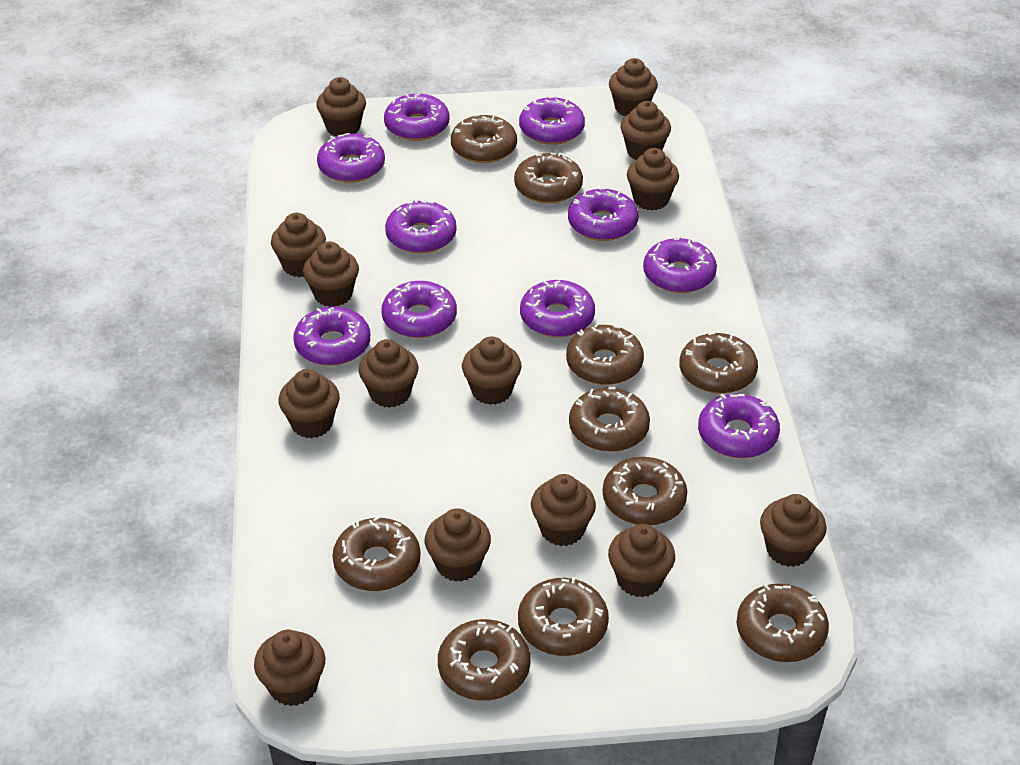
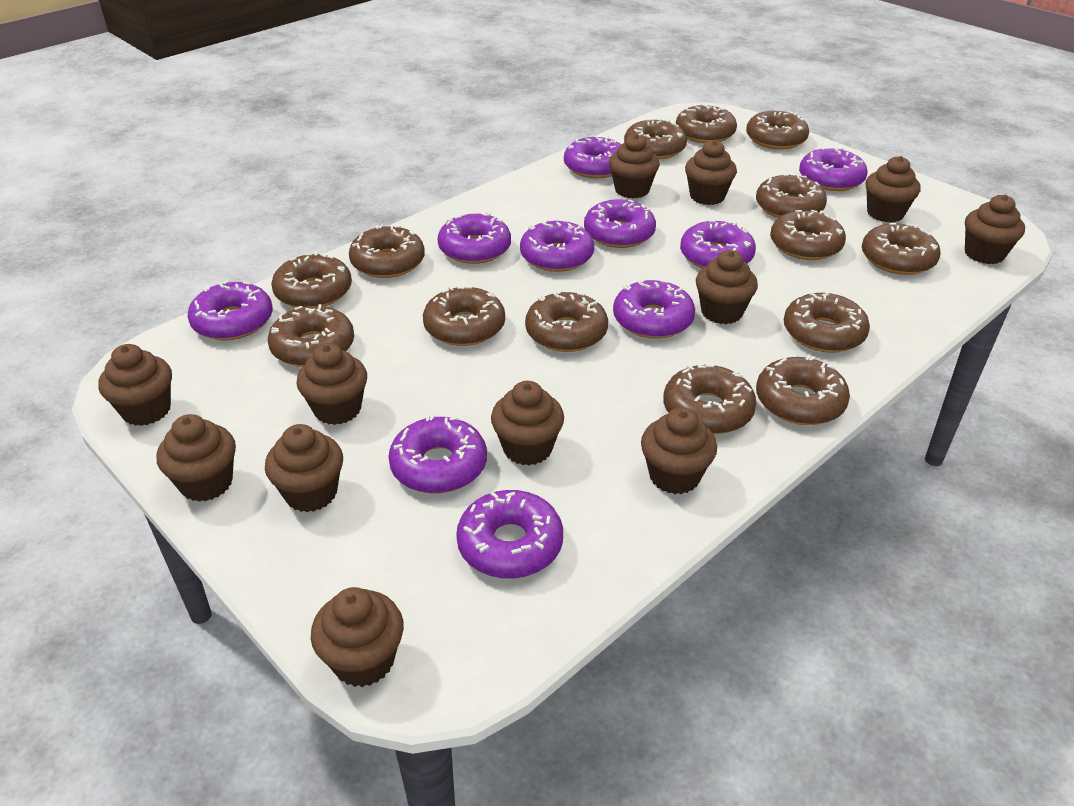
brown cupcake: [254,630,325,706] [271,213,326,277] [279,369,340,438] [303,241,359,307] [316,77,366,136] [359,339,418,408] [425,508,491,582] [462,336,522,405] [531,474,596,546] [608,524,675,597] [609,58,658,116] [621,101,671,160] [627,148,679,210] [760,494,827,567] = 14 -> [98,344,172,426] [157,414,236,502] [265,424,343,512] [297,343,367,425] [311,587,404,687] [491,381,564,465] [609,134,660,198] [641,407,717,494] [685,140,737,205] [696,250,758,324] [866,156,920,223] [965,195,1025,264] = 12
brown donut: [332,516,421,591] [438,619,530,701] [451,114,517,163] [514,152,583,204] [518,577,609,656] [566,323,644,385] [569,387,650,452] [603,457,687,526] [679,332,758,394] [737,584,829,662] = 10 -> [268,304,354,367] [271,252,352,308] [349,225,425,278] [423,286,505,346] [525,290,608,352] [624,119,687,159] [663,365,756,434] [676,104,737,143] [746,110,809,149] [756,173,827,218] [756,355,850,425] [770,210,846,260] [784,292,870,353] [862,223,941,275] = 14

